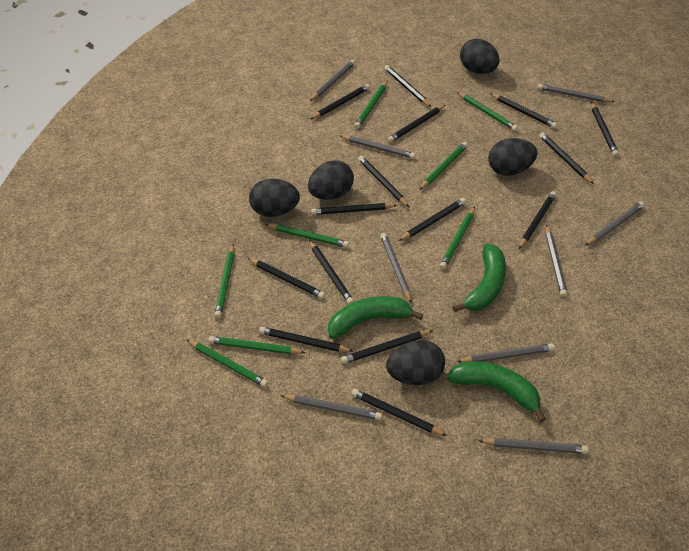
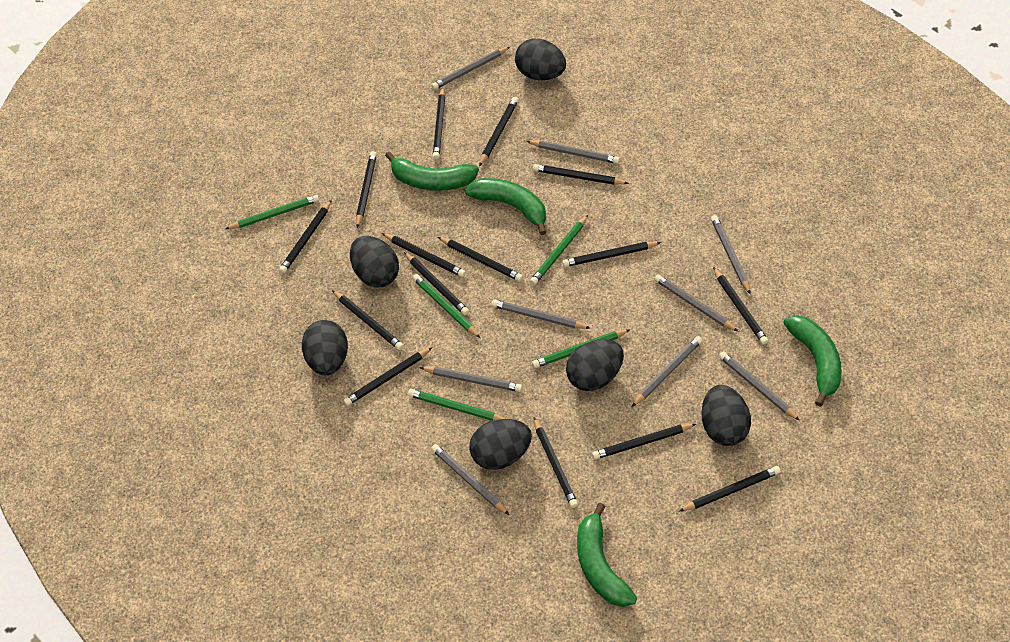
black egg: [249,179,300,217] [308,160,354,200] [386,340,445,385] [460,39,500,74] [488,138,538,176] = 5 -> [302,320,348,375] [350,236,399,287] [469,419,532,470] [515,39,566,80] [566,339,624,391] [701,385,751,446] = 6
green banana: [328,296,424,339] [447,361,546,423] [453,244,506,312] = 3 -> [385,152,479,191] [465,178,547,235] [577,503,637,607] [784,315,842,407] = 4
green pencil: [187,340,268,387] [208,336,306,354] [214,244,234,318] [265,224,349,248] [354,81,387,128] [419,142,468,190] [440,207,475,269] [457,92,518,131] = 8 -> [226,195,319,229] [408,389,505,421] [413,274,480,338] [530,215,588,285] [532,330,630,368] = 5

